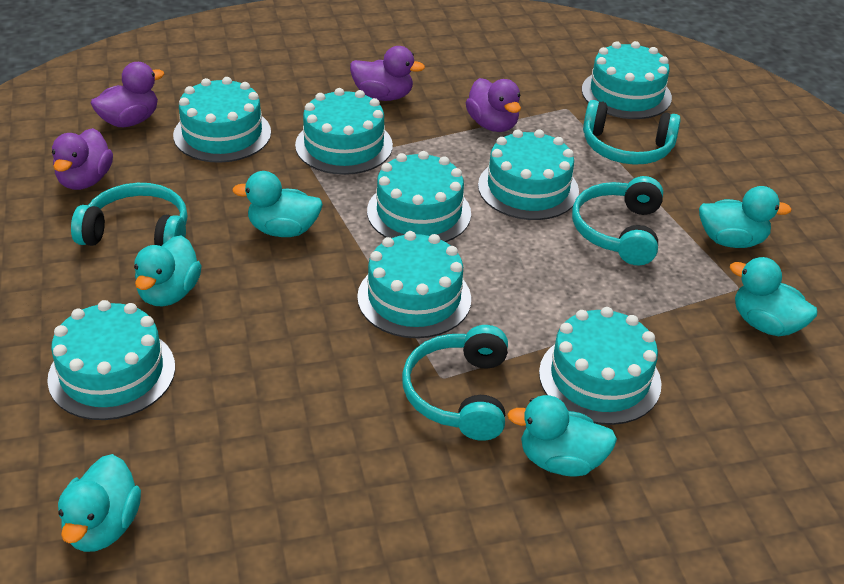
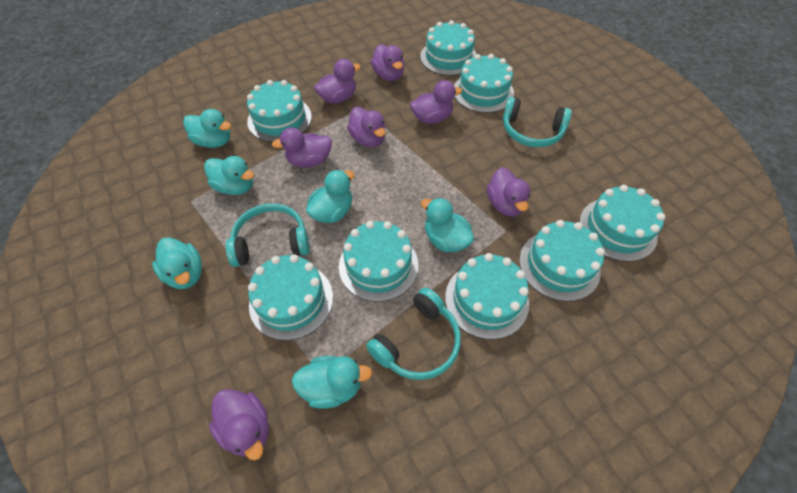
purple duck: [52,128,113,190] [91,62,164,127] [350,46,425,101] [466,78,521,132] = 4 -> [209,389,269,460] [272,127,332,168] [314,59,361,104] [347,107,386,147] [371,44,404,81] [410,80,462,124] [487,167,530,217] = 7
turquoise headphones: [71,183,188,246] [402,325,508,441] [572,176,663,265] [583,100,681,165] = 4 -> [226,203,310,267] [366,288,461,380] [503,97,572,147] = 3

